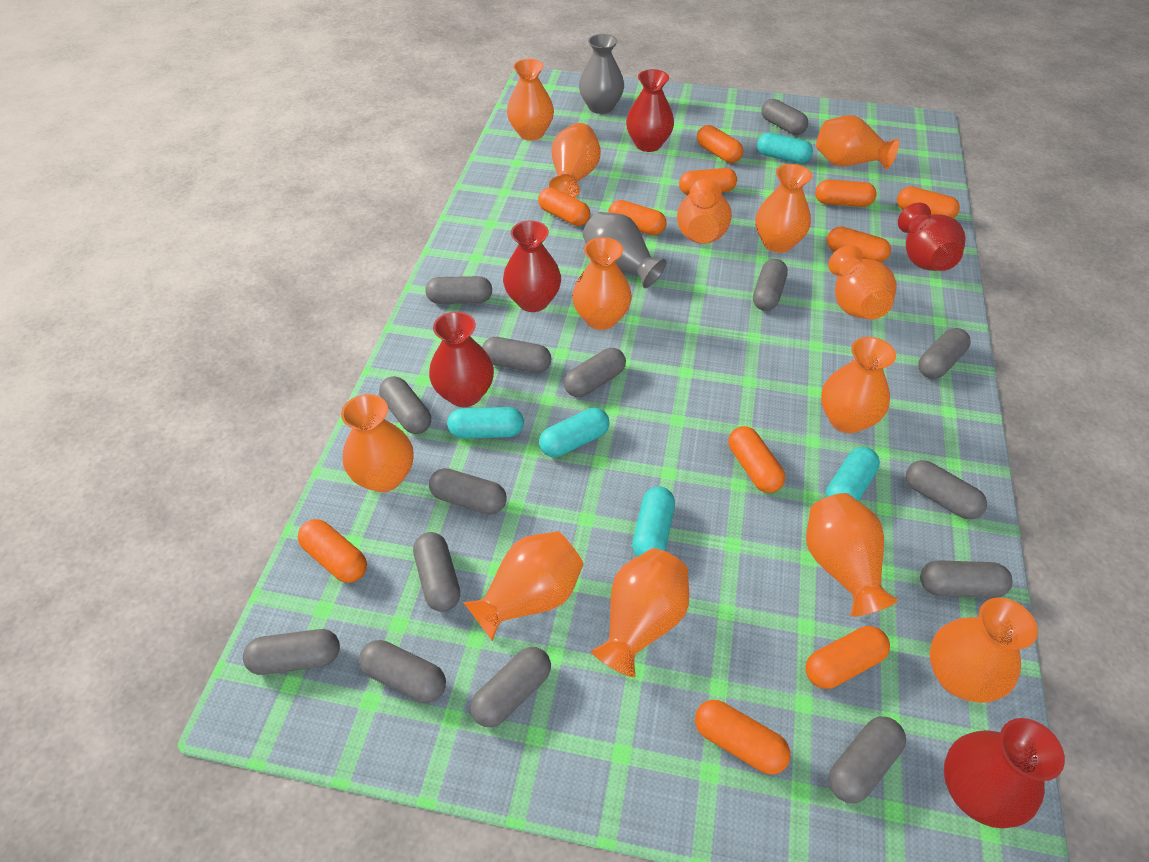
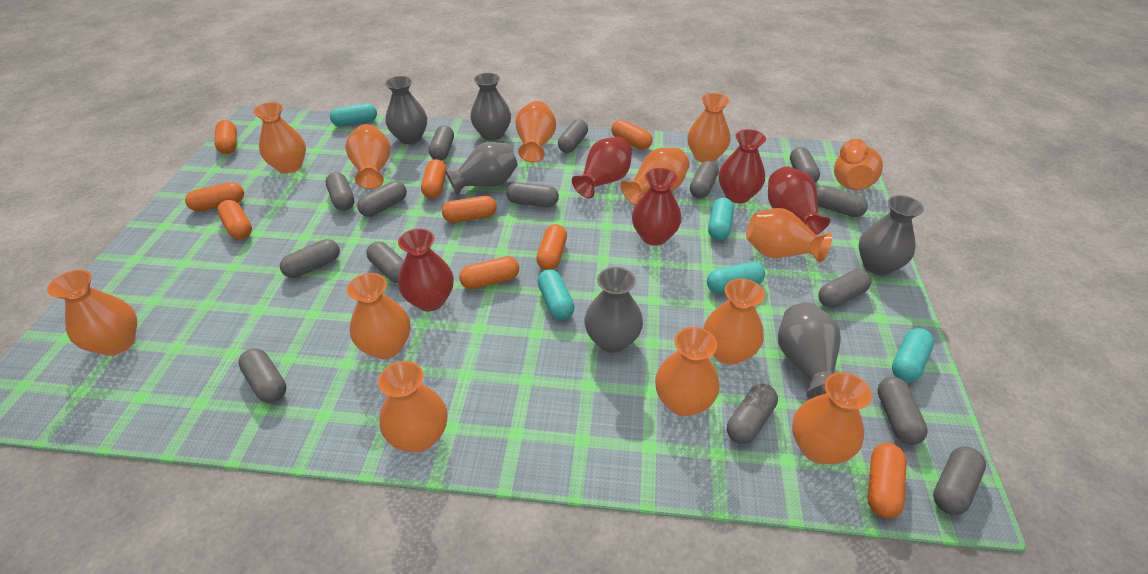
grey vase: [579,34,624,114] [583,212,667,288] = 2 -> [385,76,427,144] [445,142,518,195] [470,73,511,141] [585,267,643,353] [778,302,841,399] [858,195,924,275] = 6
orange capsule: [298,519,367,583] [538,187,590,226] [608,200,666,235] [679,168,737,195] [695,700,790,775] [697,125,743,163] [728,426,785,493] [805,626,890,689] [815,180,877,207] [827,226,891,263] [897,186,960,219] = 11 -> [185,182,244,212] [214,120,237,154] [217,200,252,239] [421,159,447,199] [442,196,497,223] [459,256,519,289] [536,224,567,270] [611,120,652,150] [868,443,906,518] = 9

